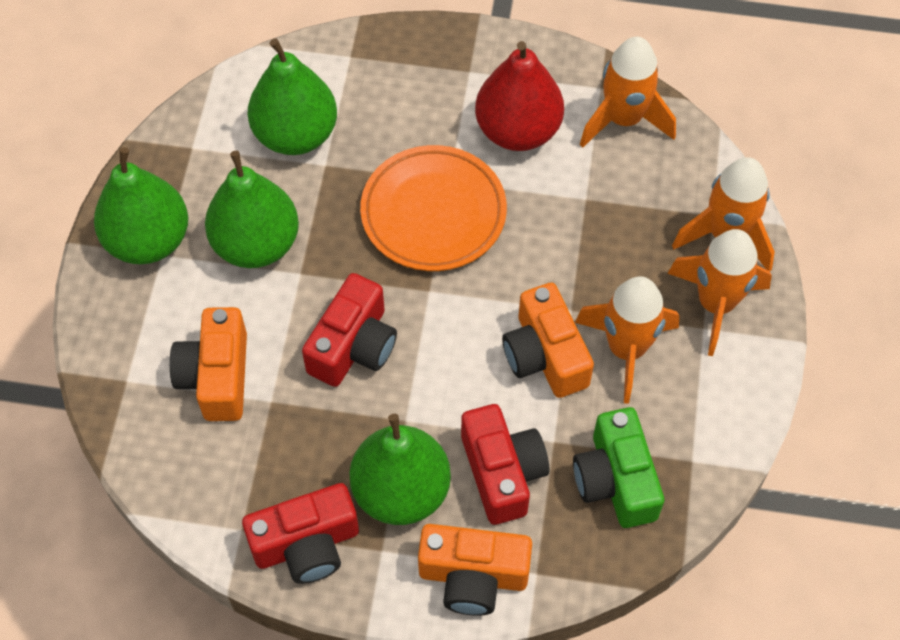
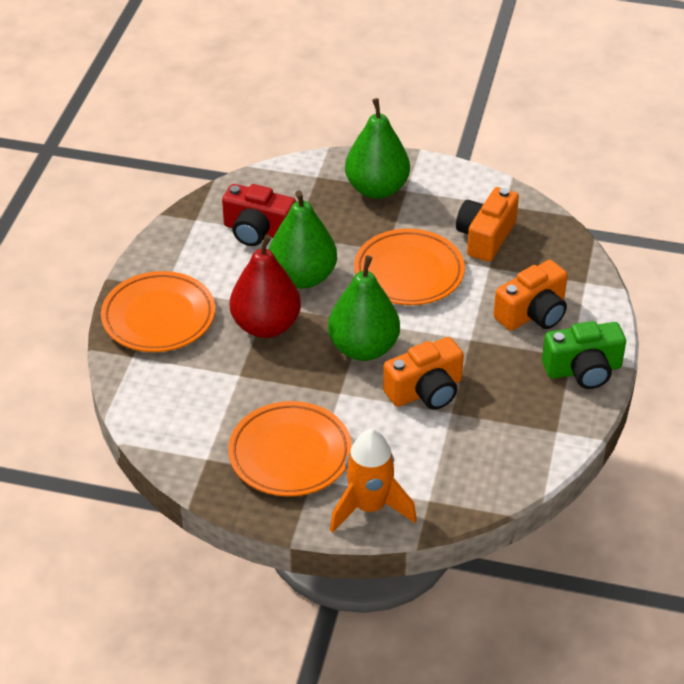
green pear: [94,147,188,264] [205,151,299,268] [248,38,337,155] [349,414,451,525] = 4 -> [269,191,337,289] [328,255,400,361] [345,98,410,199] = 3
orange plate: [360,145,507,271] = 1 -> [101,271,215,352] [228,401,352,497] [354,229,465,305] = 3
orange rocket: [575,276,679,404] [580,37,676,148] [667,229,772,356] [672,157,775,271] = 4 -> [330,429,417,533] = 1
red camera: [242,483,359,584] [302,273,397,387] [461,404,550,525] = 3 -> [222,184,296,246] = 1

